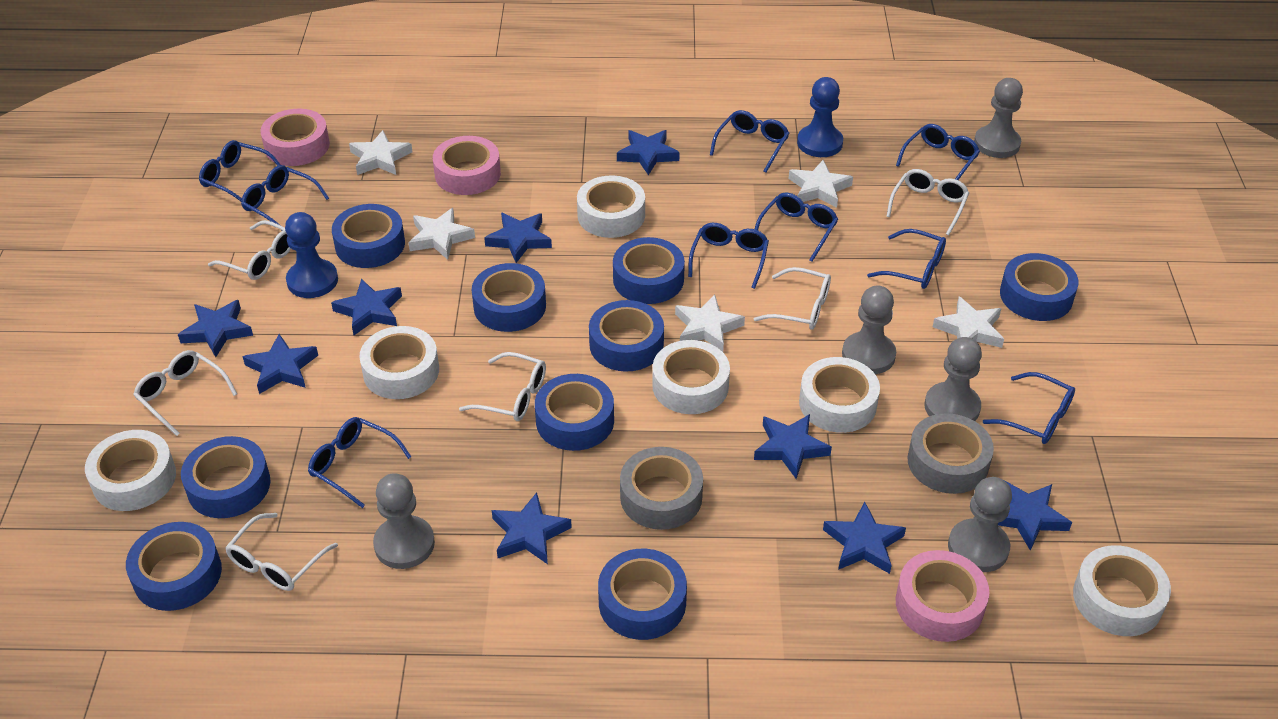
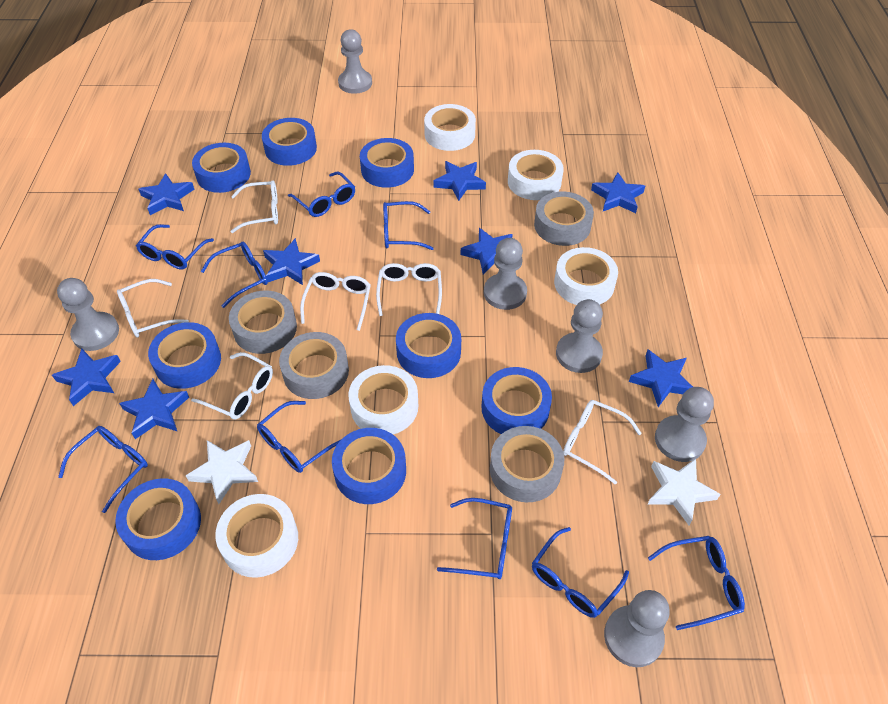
blue pawn: [285,212,338,298] [797,77,843,157] = 2 -> none = 0
blue star: [178,300,253,357] [242,334,318,394] [331,279,402,335] [484,212,552,263] [492,492,572,564] [617,130,680,175] [754,414,832,479] [823,502,906,574] [998,481,1072,551] = 9 -> [52,348,121,406] [119,379,189,439] [138,173,194,215] [263,238,320,285] [434,161,486,201] [461,228,513,274] [591,172,645,213] [629,350,693,407] = 8
blue tape: [126,522,222,611] [181,436,270,518] [332,204,405,268] [472,263,546,332] [535,374,614,451] [589,300,664,372] [598,549,687,640] [613,237,685,304] [1000,253,1078,321] = 9 -> [115,478,201,560] [148,322,221,389] [192,143,251,193] [262,118,317,166] [332,428,406,504] [360,138,414,188] [396,313,461,378] [482,367,552,434] = 8
grey pawn: [373,473,435,569] [842,286,896,374] [924,337,982,421] [948,477,1012,572] [974,78,1023,158] = 5 -> [57,278,119,351] [338,29,372,94] [484,238,527,310] [556,299,603,373] [604,590,670,667] [655,387,714,462] = 6
grey tape: [620,447,703,530] [907,413,994,494] = 2 -> [229,291,297,354] [279,332,349,399] [490,426,564,502] [534,192,594,246] = 4
pink tape: [260,109,330,166] [433,136,501,195] [896,550,990,642] = 3 -> none = 0
white star: [349,130,413,175] [408,208,475,260] [675,295,745,352] [788,160,853,208] [933,296,1004,348] = 5 -> [186,440,258,504] [648,459,720,525] = 2
white tape: [85,430,176,511] [359,326,439,399] [577,176,645,238] [652,340,730,414] [799,357,880,433] [1073,545,1171,636] = 6 -> [215,494,298,578] [348,365,418,434] [424,104,476,151] [508,150,564,200] [554,247,618,305] = 5

